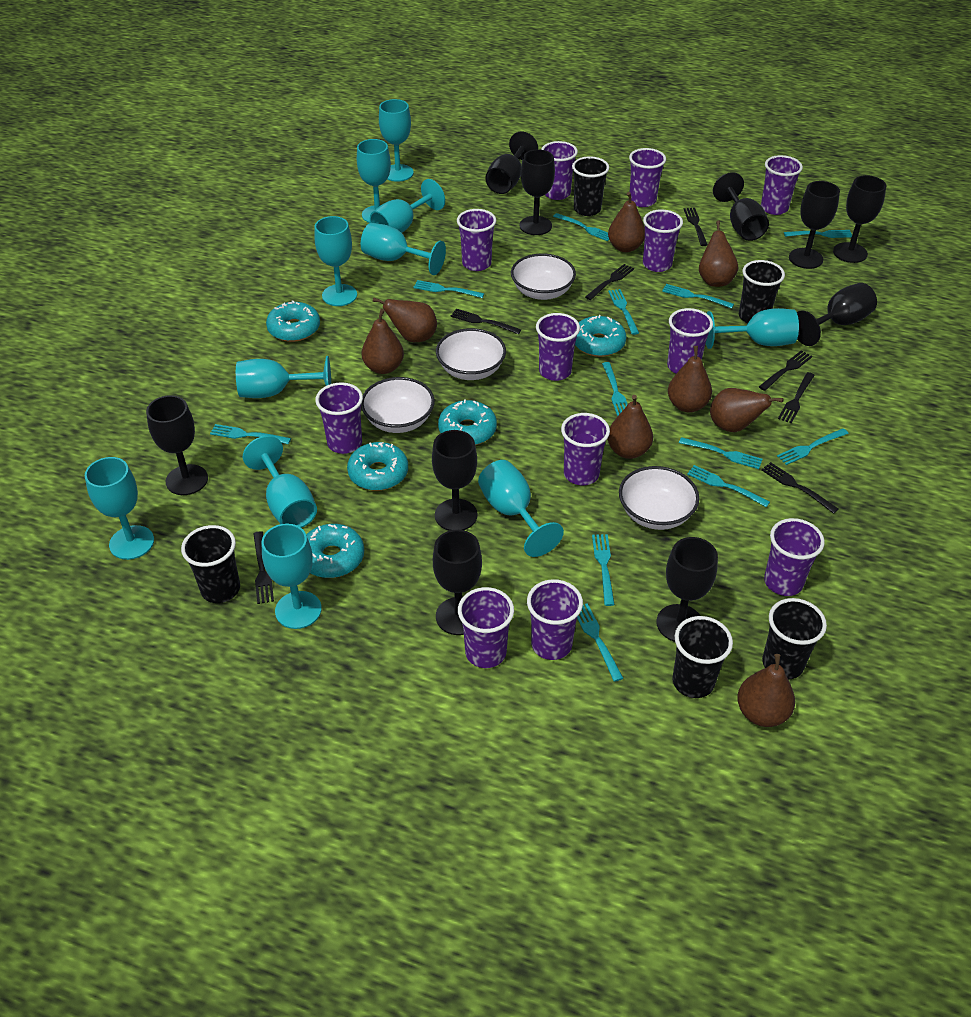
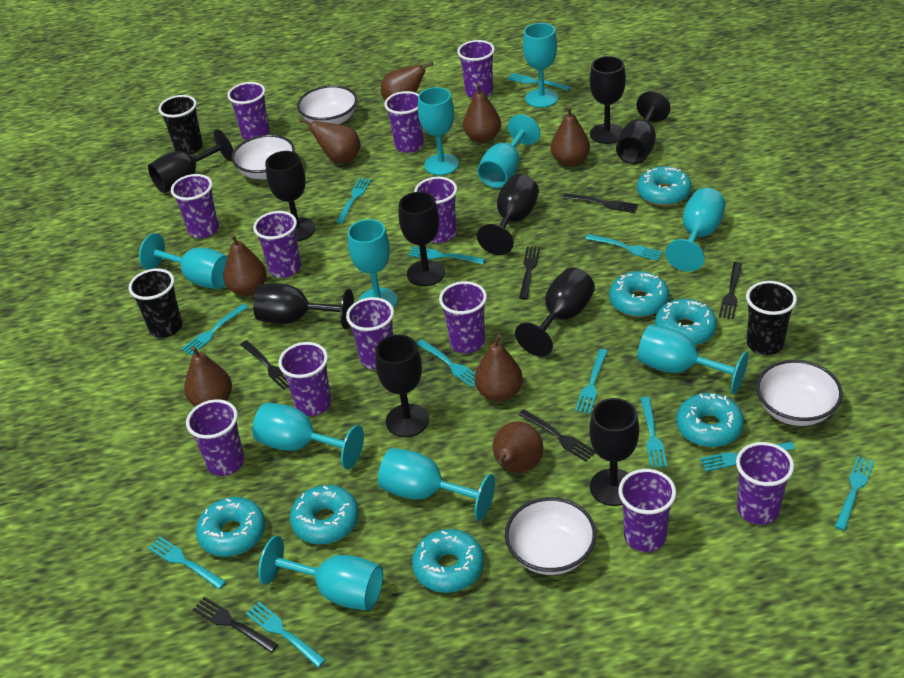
black cup: [181,525,240,603] [572,156,609,216] [672,616,733,698] [739,260,785,323] [762,598,827,680] = 5 -> [129,269,183,338] [158,95,203,155] [746,281,797,355] = 3
black fork: [253,531,274,604] [451,309,521,334] [585,264,634,300] [684,208,708,246] [759,350,812,391] [761,462,839,514] [778,372,815,423] = 7 -> [192,597,278,653] [240,340,289,390] [518,409,596,462] [519,246,540,300] [563,193,638,213] [719,262,742,319] = 6
turquoise donut: [266,300,320,342] [306,524,364,578] [347,442,408,491] [438,399,497,445] [575,315,626,357] = 5 -> [196,497,265,557] [290,485,359,544] [412,529,484,593] [609,271,669,317] [637,166,692,206] [655,299,717,346] [676,393,744,447] = 7
turquoise goblet: [85,457,154,560] [236,356,331,398] [243,436,317,528] [261,523,322,629] [314,216,357,306] [357,139,391,223] [361,223,446,275] [370,179,445,233] [379,99,414,182] [478,460,564,557] [706,308,799,349] = 11 -> [139,233,228,289] [252,402,364,469] [258,536,383,611] [348,219,398,308] [378,448,495,521] [418,87,459,175] [477,114,540,188] [523,23,558,108] [638,325,748,394] [665,188,726,272] = 10

